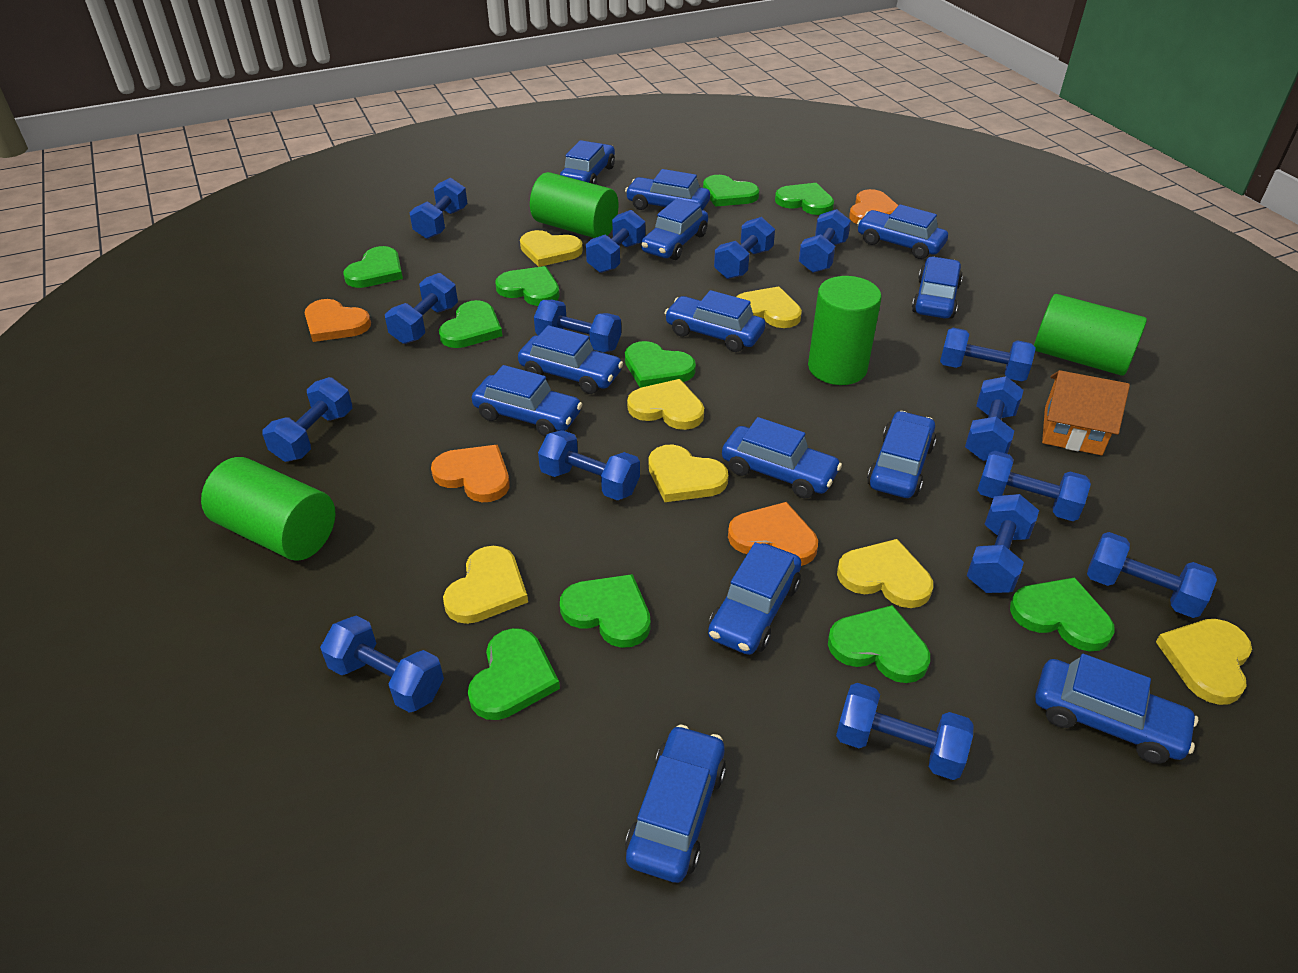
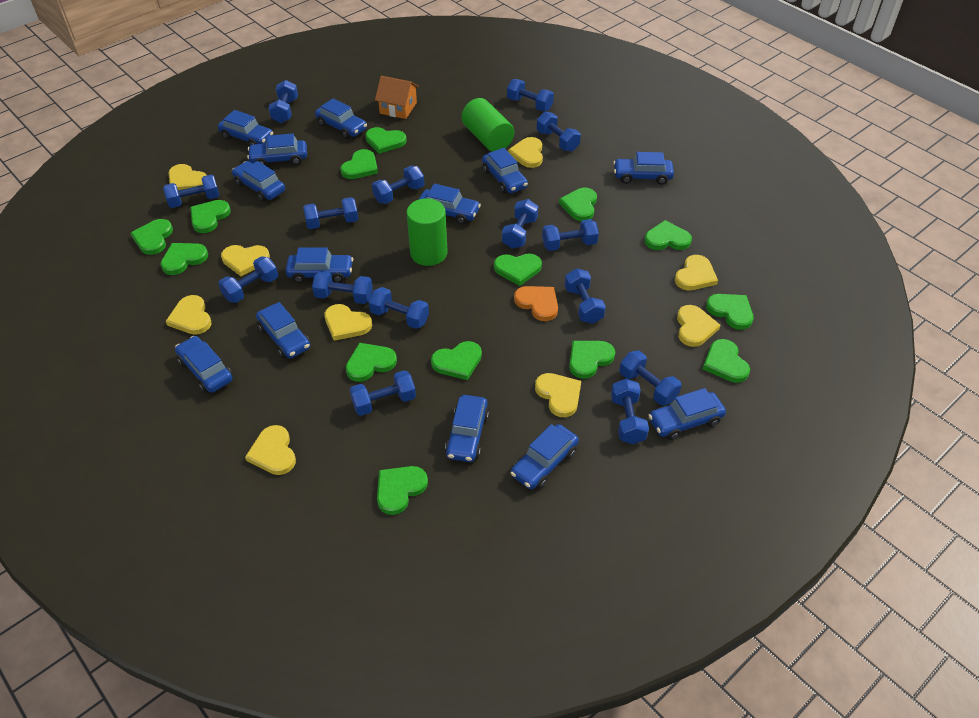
green cylinder: [201,457,335,561] [530,172,618,238] [808,276,881,385] [1034,294,1147,376] = 4 -> [406,198,448,266] [462,98,514,152] = 2
green heart: [343,246,403,288] [439,300,502,348] [468,628,560,720] [496,266,560,306] [560,574,651,648] [625,341,696,388] [703,175,759,207] [775,183,834,215] [828,605,930,683] [1010,577,1115,652] = 10 -> [130,219,173,255] [160,243,208,275] [190,200,231,233] [341,149,378,179] [346,343,397,382] [365,127,407,154] [377,466,428,515] [431,341,482,380] [494,254,542,286] [559,188,597,221] [569,341,615,379] [644,220,692,250] [703,339,750,383] [706,294,754,330] = 14
orange heart: [305,299,371,342] [431,445,510,502] [728,502,818,566] [849,189,898,224] = 4 -> [514,286,558,321] = 1
yellow heart: [443,546,528,624] [520,230,583,267] [627,379,704,430] [649,444,729,502] [736,286,802,328] [837,539,933,608] [1156,619,1252,705] = 7 -> [166,295,211,335] [168,164,207,191] [221,245,270,276] [245,425,296,475] [324,304,372,341] [508,137,543,168] [535,373,581,417] [675,255,718,290] [677,305,721,347] = 9

